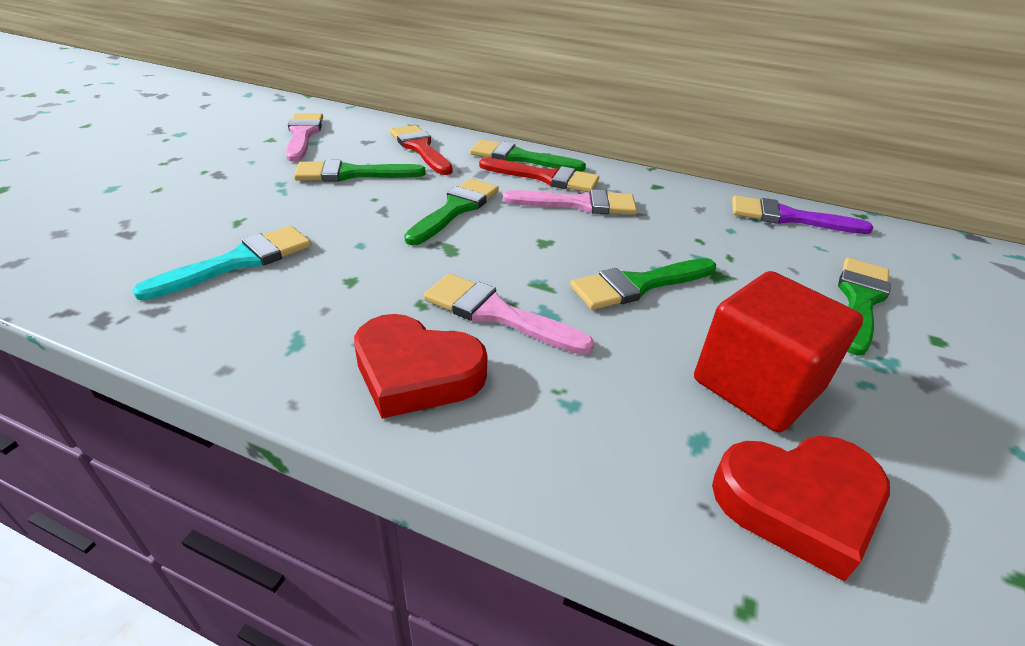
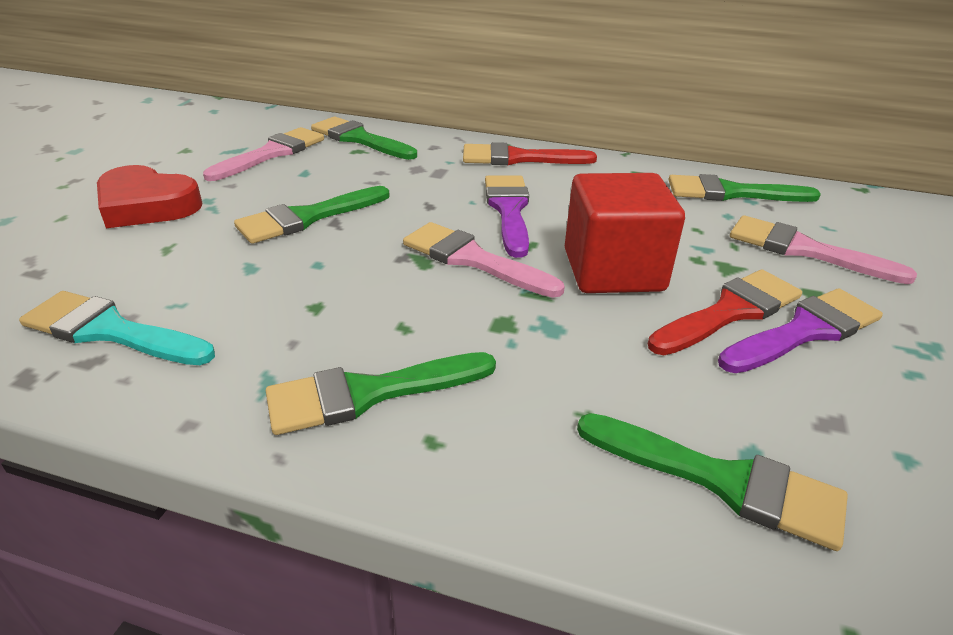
purple brush: [732,195,873,234] = 1 -> [485,176,529,258] [718,288,883,373] = 2
red heart: [354,314,488,419] [712,436,890,582] = 2 -> [97,165,203,228] = 1

